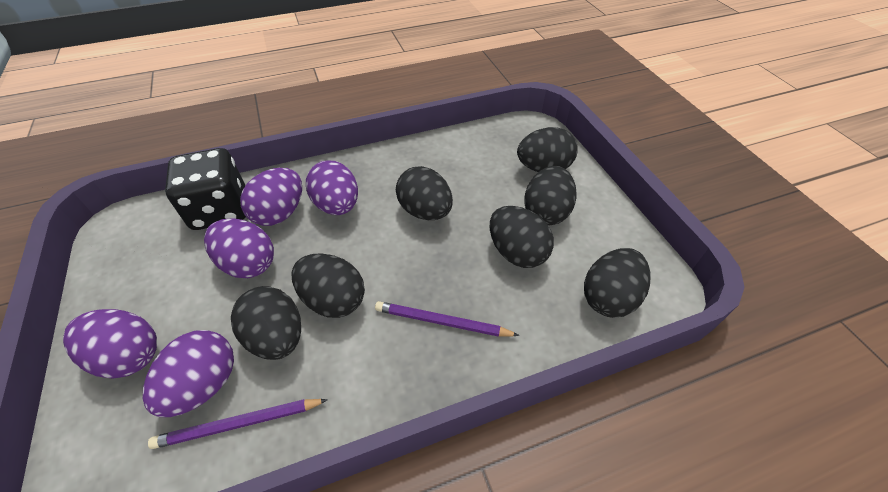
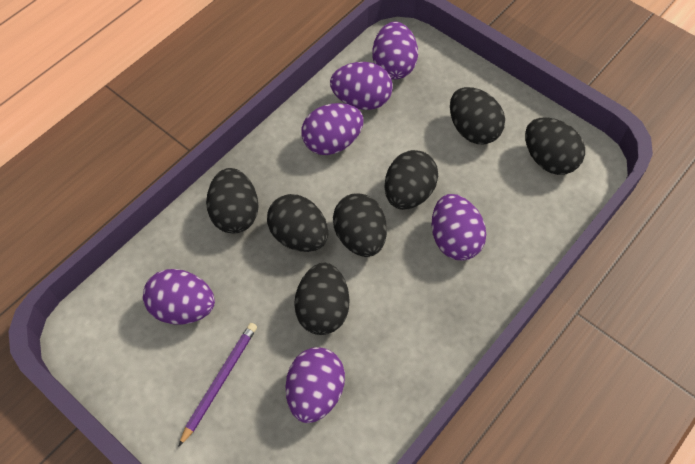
black dice: [165,148,246,230] = 1 -> none = 0
purple egg: [63,309,157,379] [143,330,234,417] [204,218,274,278] [240,168,302,226] [306,160,358,215] = 5 -> [143,269,215,324] [286,347,345,423] [301,103,364,155] [330,62,393,110] [372,22,418,79] [432,194,486,260] = 6
purple pencil: [148,399,328,449] [375,301,519,337] = 2 -> [178,323,257,447] = 1

